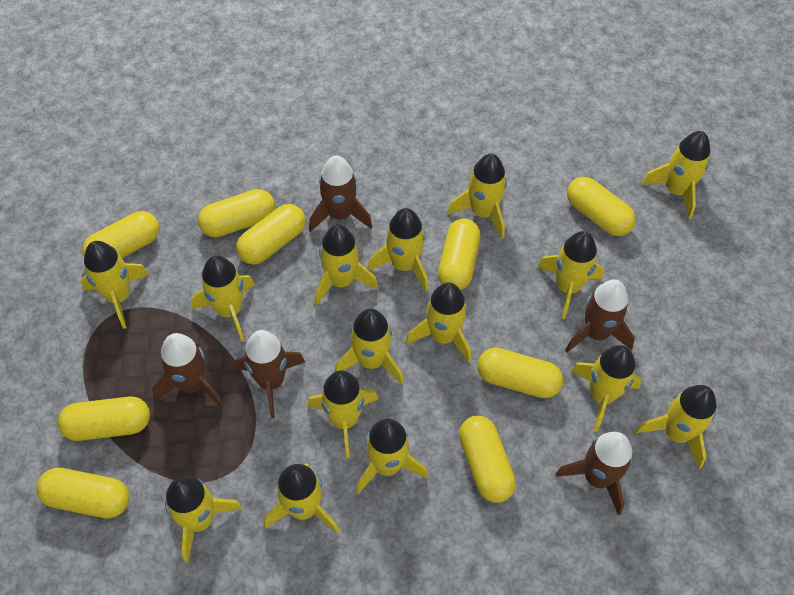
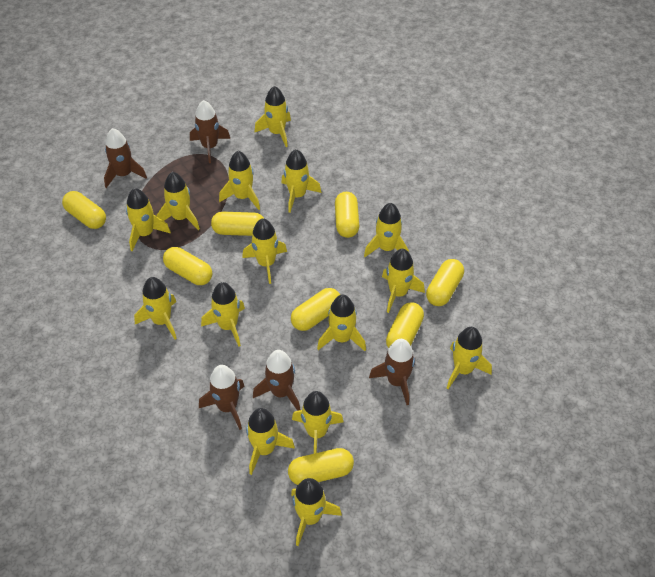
yellow capsule: [36,468,129,519] [58,397,150,441] [82,211,159,258] [198,189,275,238] [236,204,306,264] [438,218,480,290] [459,416,516,503] [477,348,563,398] [567,177,636,236] = 9 -> [62,191,106,229] [163,247,212,285] [211,212,264,236] [288,448,354,485] [291,288,340,331] [335,192,359,238] [386,302,424,348] [426,259,464,306] = 8

